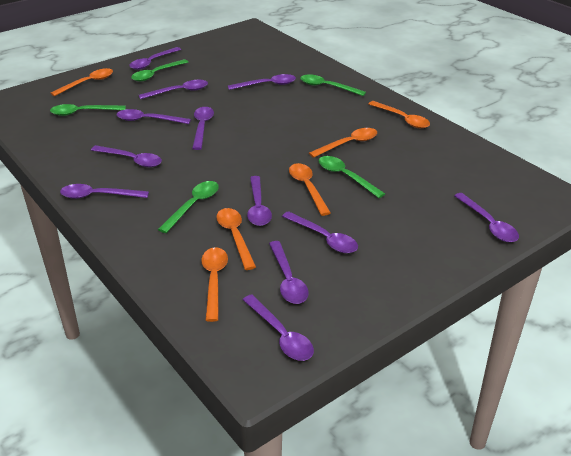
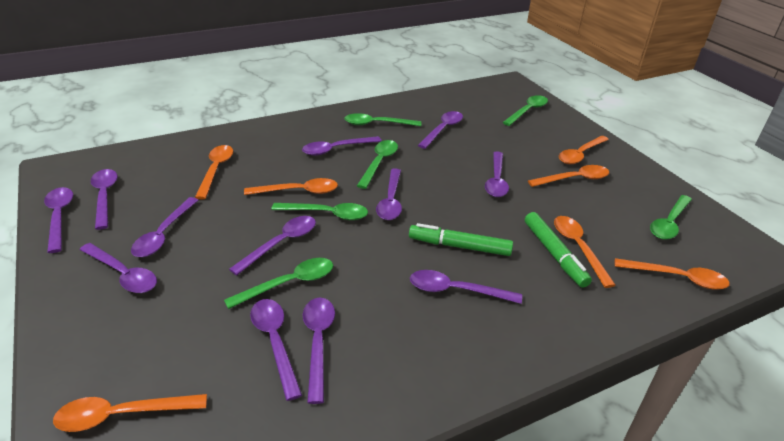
green marker: none = 0 -> [409,223,513,256] [525,212,592,288] = 2
green spoon: [50,104,126,116] [131,59,188,82] [158,181,219,233] [300,74,366,96] [319,156,385,198] = 5 -> [224,258,333,309] [271,203,368,220] [344,113,421,126] [357,140,398,189] [502,95,548,126] [650,195,692,240] = 6
orange spoon: [51,68,113,96] [201,247,228,322] [216,208,256,270] [289,163,331,216] [309,128,377,158] [368,101,430,128] = 6 -> [53,394,207,432] [195,145,233,199] [244,178,338,195] [528,165,609,187] [554,216,616,288] [559,136,609,164] [615,258,730,290] = 7

